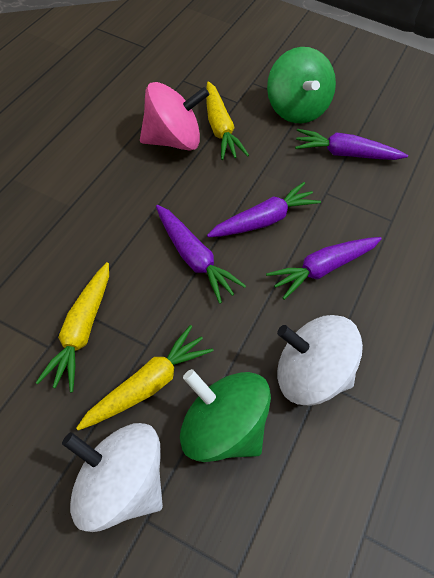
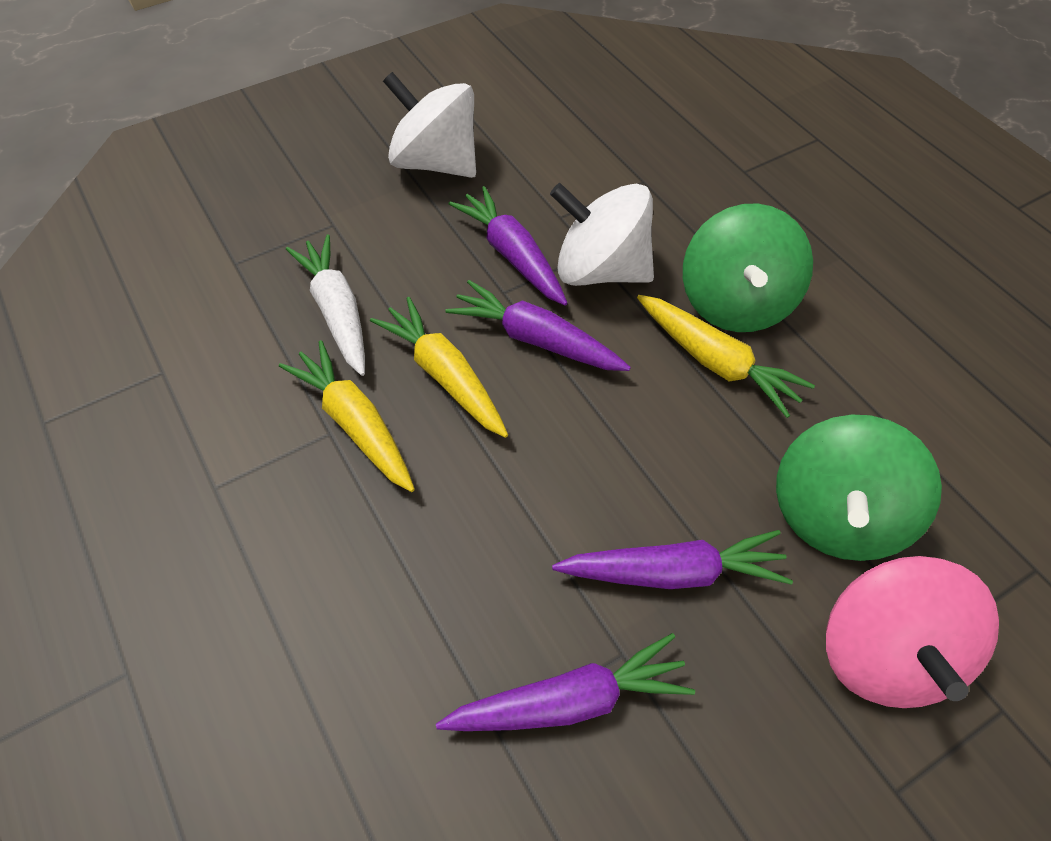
white carrot: none = 0 -> [286,234,365,376] = 1

